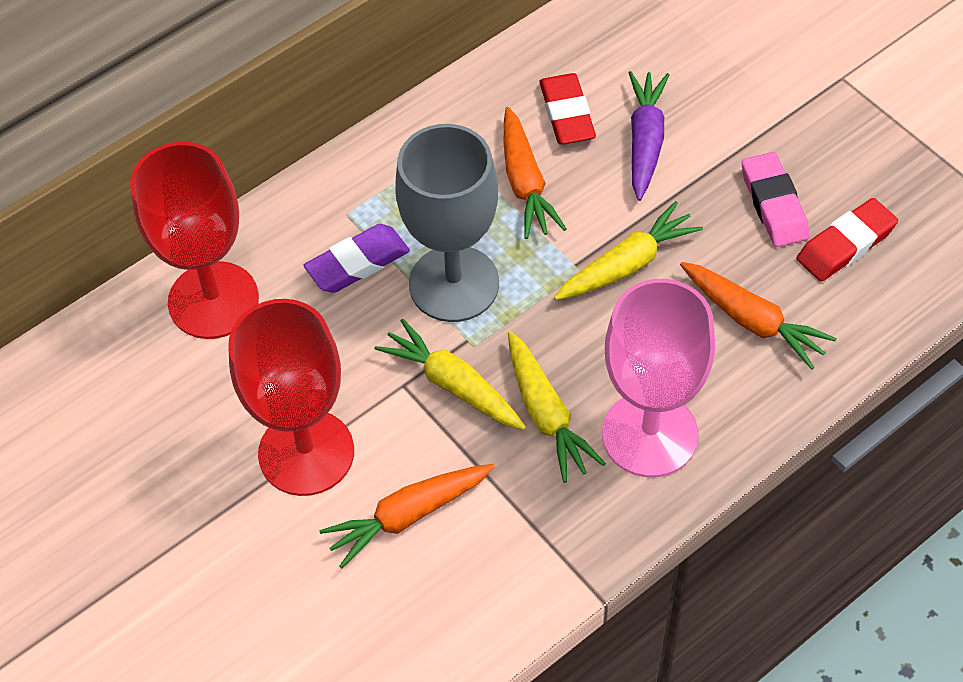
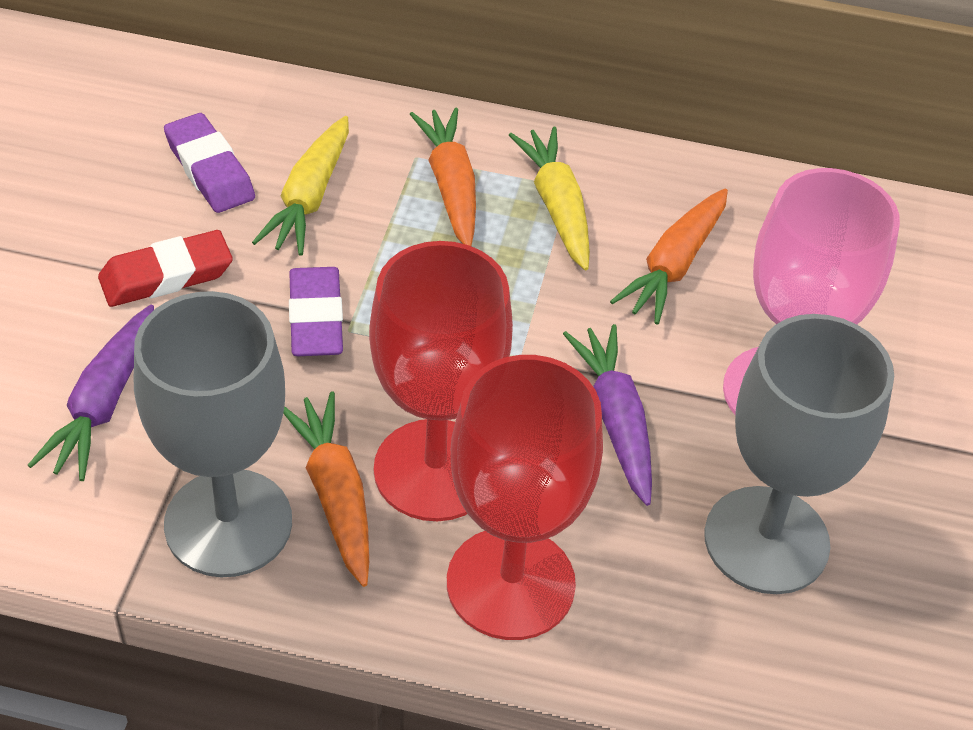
grey goblet: [395,124,499,322] = 1 -> [134,291,292,577] [704,314,894,594] = 2
pink eraser: [742,152,810,247] = 1 -> none = 0
purple carrot: [629,71,670,201] = 1 -> [28,305,154,481] [563,324,652,506] = 2
purple eraser: [304,224,410,293] = 1 -> [164,113,255,213] [289,267,343,356] = 2
red eraser: [539,73,596,144] [797,198,898,282] = 2 -> [98,230,233,307] = 1
yellow carrot: [374,318,526,430] [508,331,606,482] [554,201,703,300] = 3 -> [252,116,349,256] [509,127,590,271] = 2

